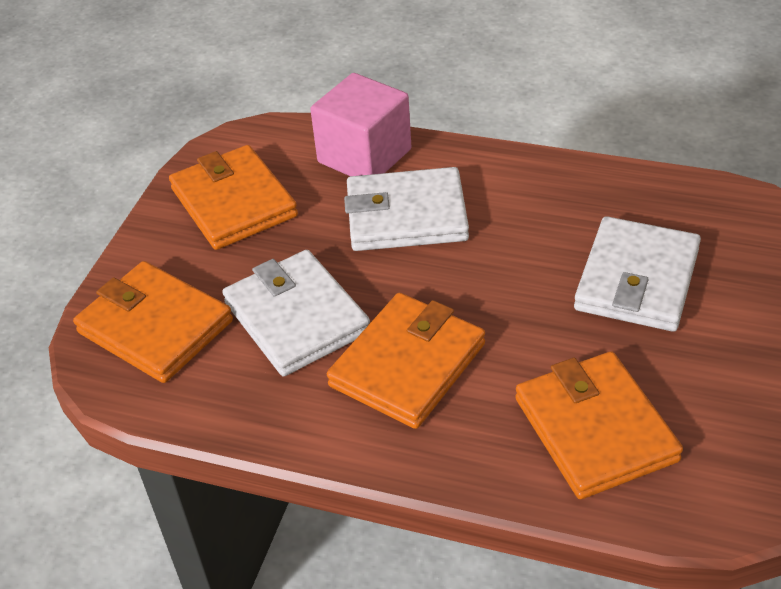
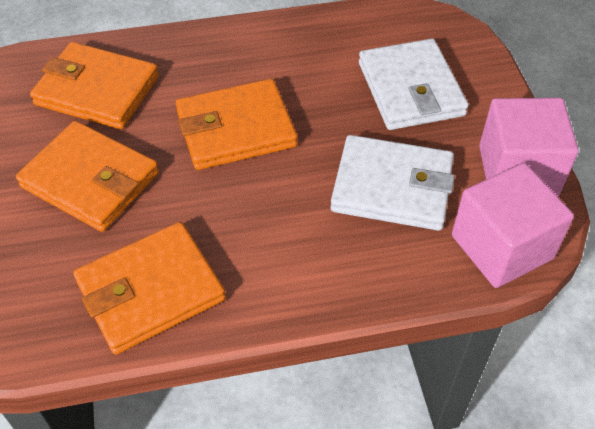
pink cube: [310,73,411,176] = 1 -> [452,163,574,288] [479,98,579,196] = 2
white wallet: [222,250,370,376] [344,167,469,251] [574,216,701,332] = 3 -> [330,135,455,231] [359,39,469,130] = 2

